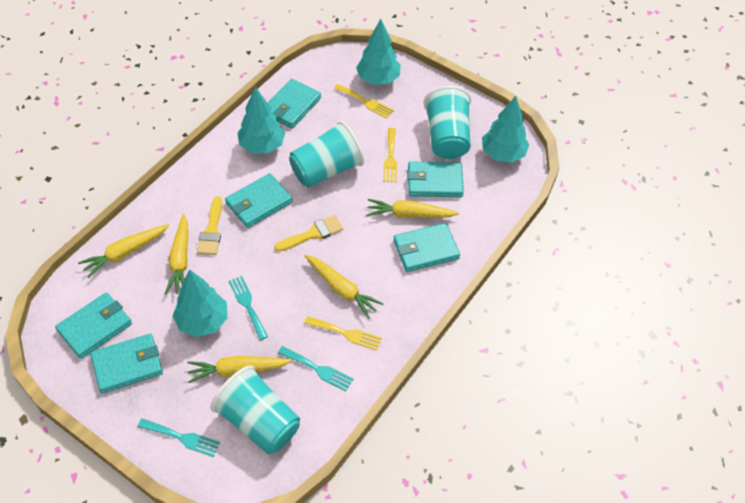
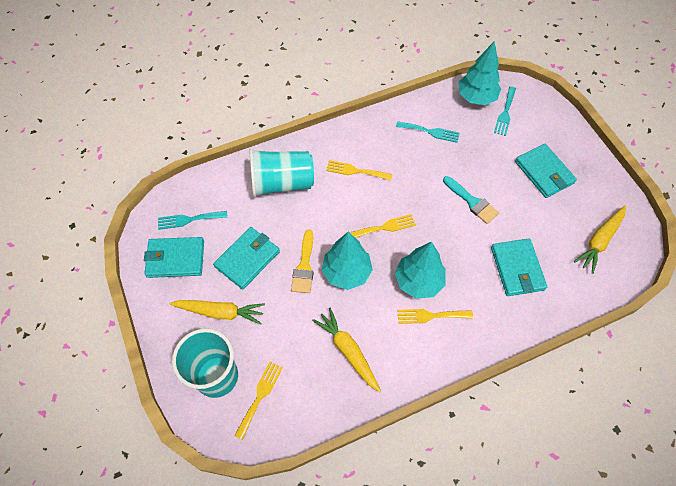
turquoise brush: none = 0 -> [443,176,499,224] = 1
turquoise cup: [211,365,300,454] [289,121,364,187] [423,86,471,159] = 3 -> [172,328,238,398] [249,149,314,198] = 2
turquoise tree: [173,269,228,337] [237,87,285,153] [356,19,400,85] [482,96,529,163] = 4 -> [322,232,373,290] [395,241,446,299] [458,42,501,105] = 3
turquoise wallet: [55,292,132,359] [91,334,163,393] [225,173,293,228] [268,79,321,128] [393,223,460,272] [407,162,464,197] = 6 -> [144,237,204,278] [213,227,280,290] [491,238,547,296] [515,144,577,198] = 4
yellow brush: [197,196,222,255] [274,215,343,252] = 2 -> [291,230,314,293] = 1
yellow carrot: [78,224,169,278] [165,214,188,294] [187,356,292,383] [305,255,384,319] [367,199,459,218] = 5 -> [169,300,265,325] [312,308,381,392] [574,206,626,274] = 3
yellow fork: [304,316,382,351] [334,84,394,118] [383,128,397,182] = 3 -> [234,362,283,440] [326,160,392,180] [349,214,416,238] [397,309,473,324] = 4

